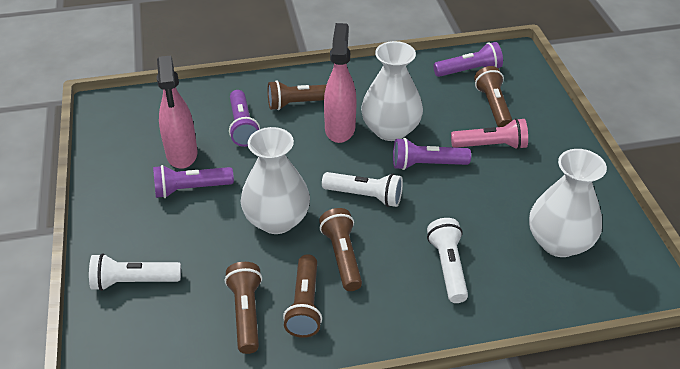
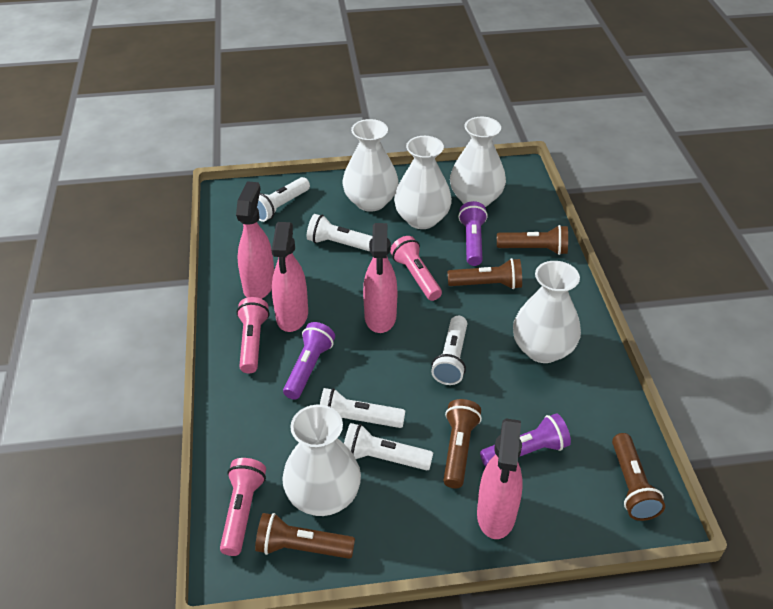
pink flashlight: [451,118,528,150] = 1 -> [220,458,266,556] [237,297,269,373] [390,236,442,301] = 3
pink spray bottle: [157,55,197,169] [324,23,357,143] = 2 -> [236,181,274,299] [272,222,308,332] [363,223,398,333] [477,418,523,539] = 4
purple flashlight: [153,165,234,198] [229,90,260,147] [393,138,471,170] [433,42,503,77] = 4 -> [283,322,335,400] [458,201,488,266] [480,413,571,467] = 3
white flashlight: [89,253,181,291] [322,172,403,207] [427,218,468,303] = 3 -> [257,177,310,222] [307,214,372,252] [320,388,405,428] [344,423,433,470] [431,316,467,385] = 5
white vase: [241,127,310,234] [361,41,423,141] [529,149,607,257] = 3 -> [282,405,361,516] [342,119,399,212] [394,136,452,229] [450,117,506,207] [513,261,581,363] = 5

